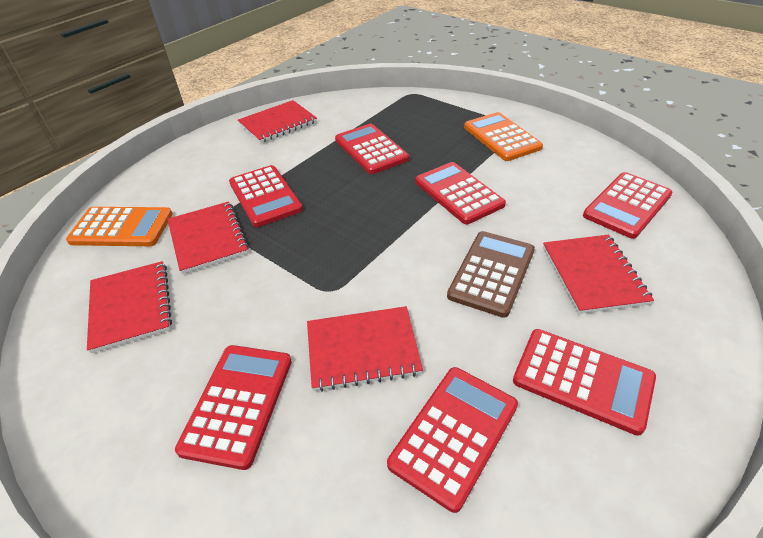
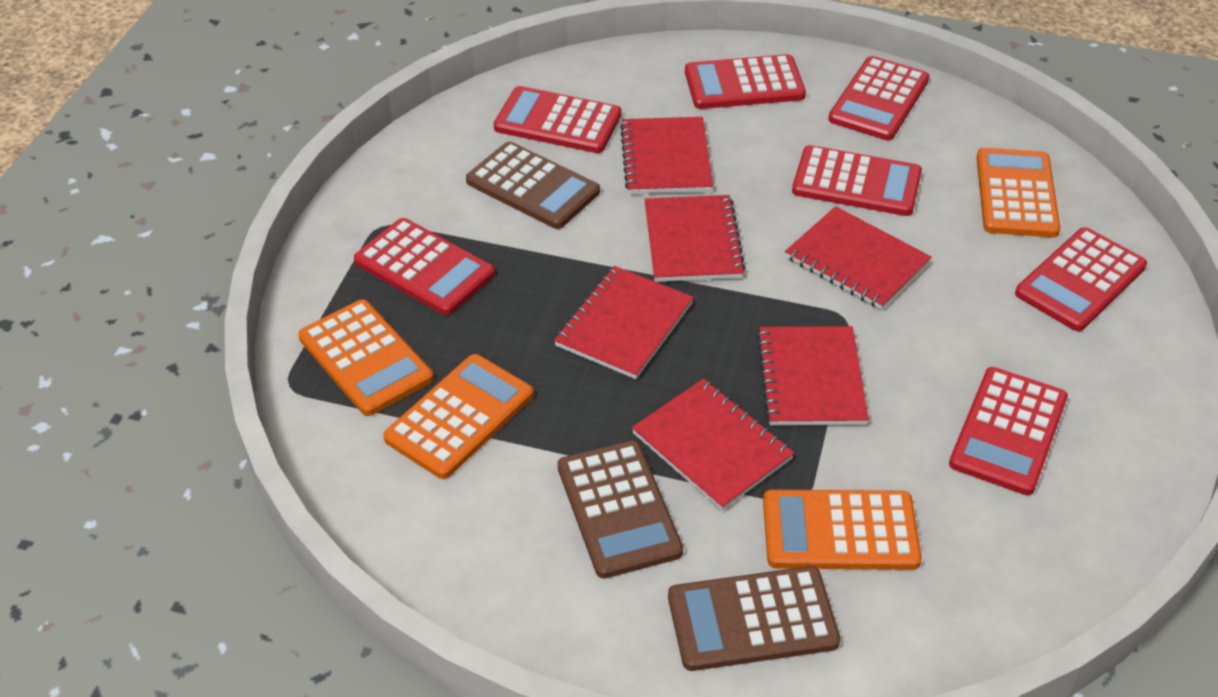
brown calculator: [447,231,535,318] = 1 -> [466,142,600,229] [558,440,683,579] [668,566,841,671] = 3
orange calculator: [66,207,173,246] [464,112,543,161] = 2 -> [298,299,434,416] [383,354,534,479] [763,490,922,570] [976,148,1060,238] = 4
red notebook: [87,261,172,353] [167,201,249,274] [238,100,317,143] [307,306,423,392] [543,235,654,314] = 5 -> [554,266,694,379] [620,117,713,194] [632,378,794,511] [644,195,746,282] [757,326,869,426] [785,206,932,310] = 6

